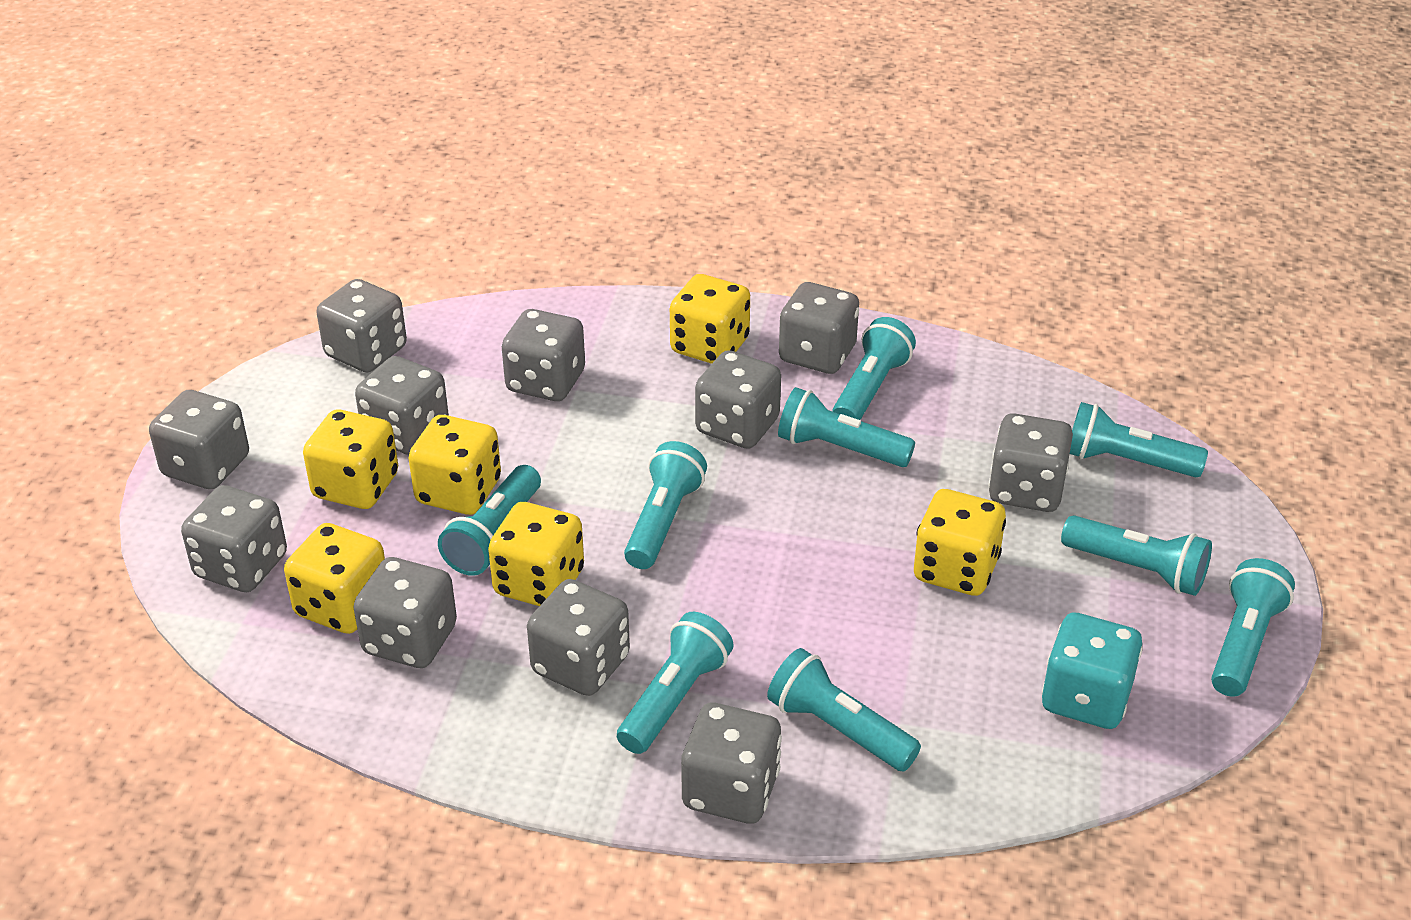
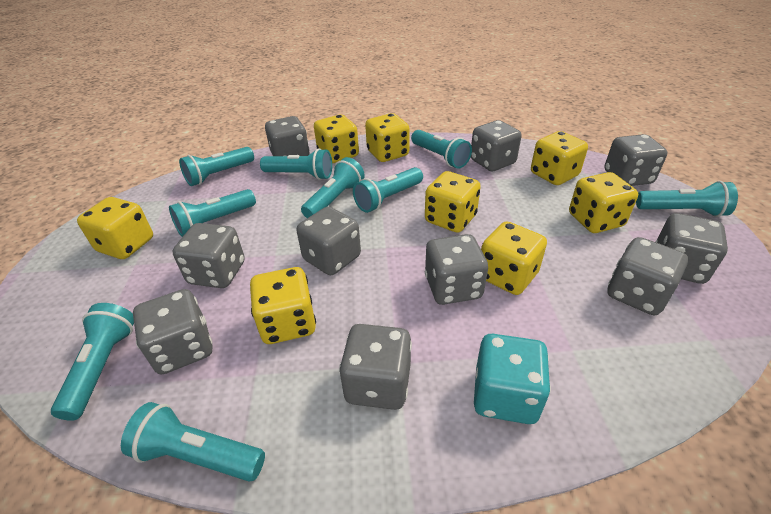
grey dice: [149,390,249,489] [181,485,287,592] [316,279,407,372] [353,557,457,668] [355,356,449,455] [502,309,585,401] [527,579,630,696] [681,703,782,824] [695,350,781,449] [779,282,859,374] [988,413,1073,512] = 11 -> [133,289,212,374] [173,223,245,288] [265,116,309,156] [297,207,361,275] [339,324,412,410] [425,234,488,305] [471,120,522,171] [604,134,667,186] [607,237,688,315] [655,213,728,284] = 10
yellow dice: [284,523,385,634] [303,410,398,509] [409,415,501,515] [488,502,584,606] [670,274,750,364] [914,489,1006,596] = 6 -> [77,197,153,259] [250,267,316,344] [314,115,359,163] [365,113,410,162] [425,171,481,233] [481,221,547,295] [531,131,588,185] [569,172,638,233] = 8

